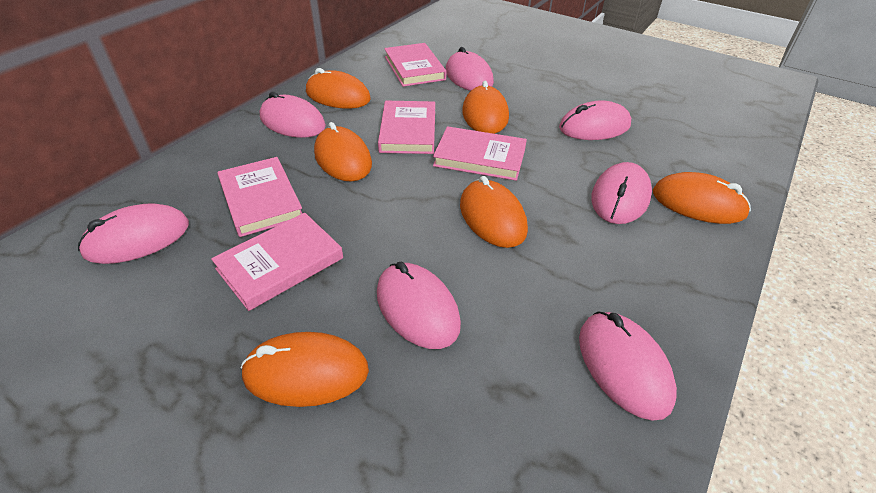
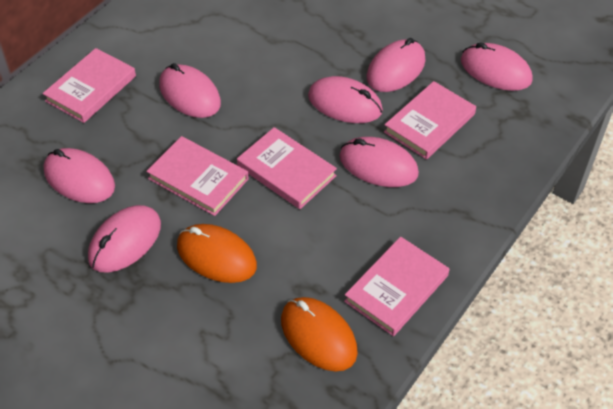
orange mouse: [241,332,369,407] [306,68,371,109] [314,122,372,181] [460,176,528,248] [462,81,509,134] [653,172,751,224] = 6 -> [177,224,257,283] [281,297,358,372] = 2

